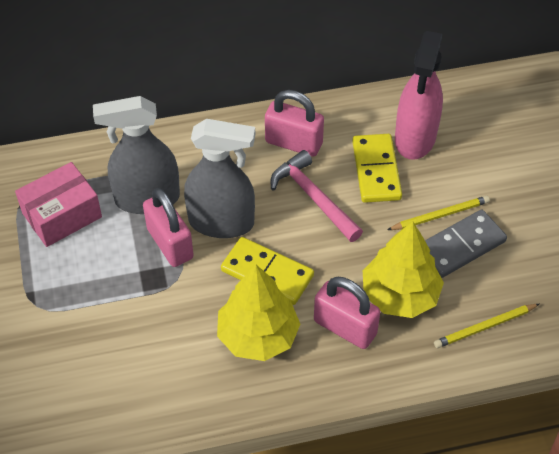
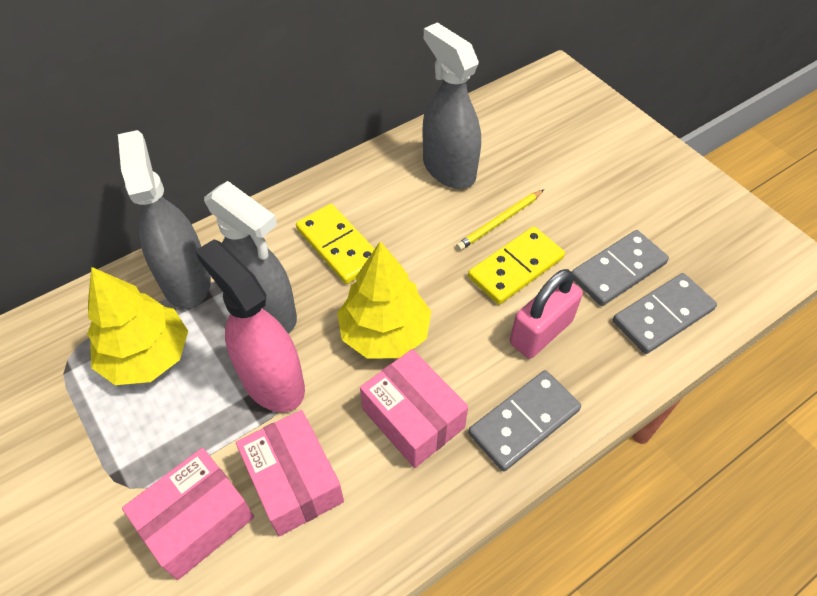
grey domino: [425,209,507,278] = 1 -> [468,370,581,471] [571,230,669,306] [613,273,717,354] = 3
grey spray bottle: [93,96,180,214] [184,119,255,238] = 2 -> [118,130,211,309] [204,181,297,333] [423,22,481,189] = 3
pink box: [15,162,102,247] = 1 -> [122,448,254,580] [236,410,344,536] [360,349,468,468] = 3
pink hammer: [271,150,363,242] = 1 -> none = 0
pink padlock: [143,188,194,267] [265,90,324,157] [314,277,380,349] = 3 -> [510,269,583,359] = 1
yellow pencil: [387,196,490,230] [434,304,539,348] = 2 -> [456,190,544,250] = 1

